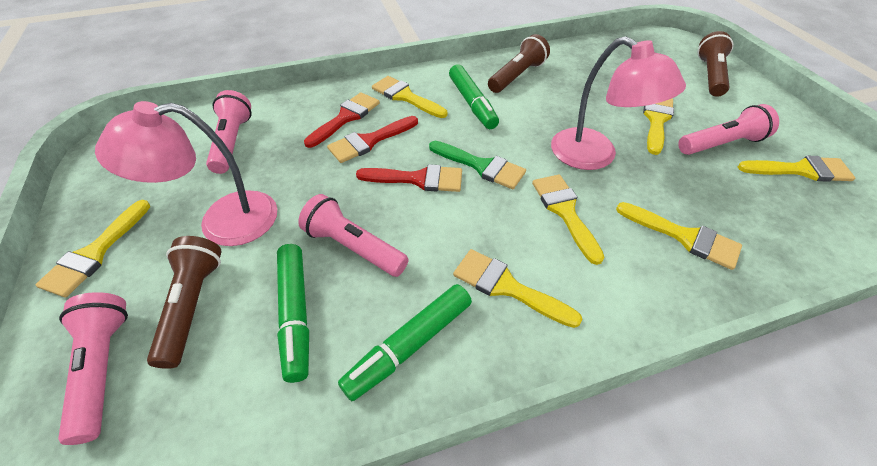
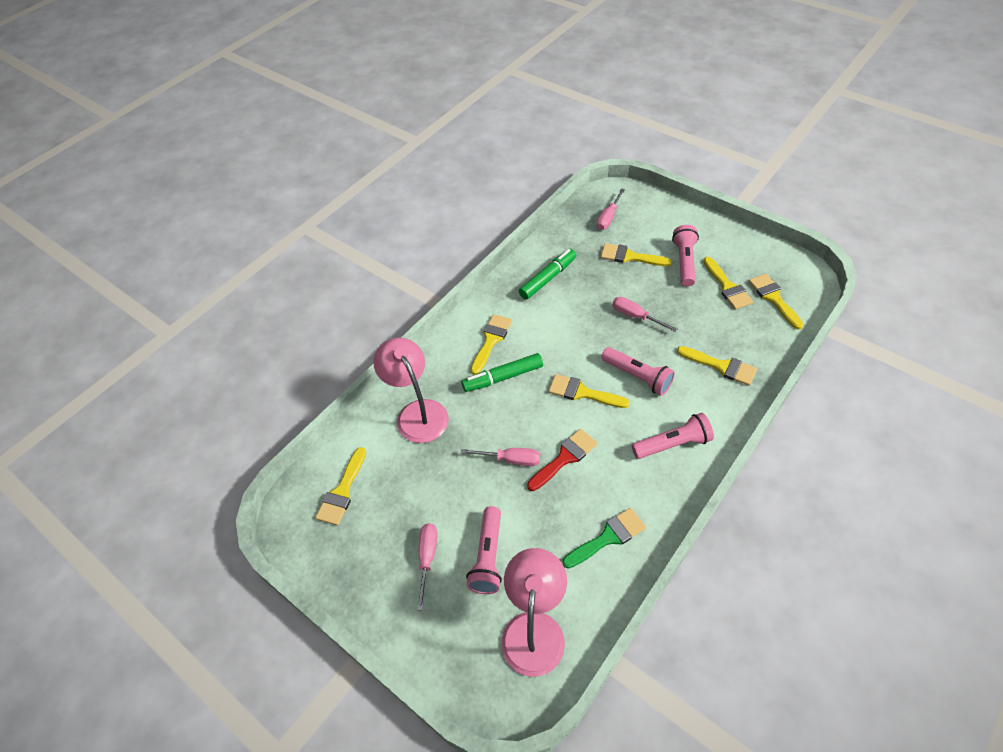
brown flashlight: [147,236,221,369] [488,34,550,93] [698,31,734,97] = 3 -> none = 0
green marker: [277,244,309,383] [338,284,472,401] [449,64,499,129] = 3 -> [461,353,543,392] [519,249,577,300] = 2
pink screwdriver: none = 0 -> [417,523,437,610] [461,448,540,466] [597,188,625,230] [613,297,677,332] = 4
red brush: [304,92,380,148] [327,116,418,163] [356,164,462,192] = 3 -> [527,429,597,491] = 1

